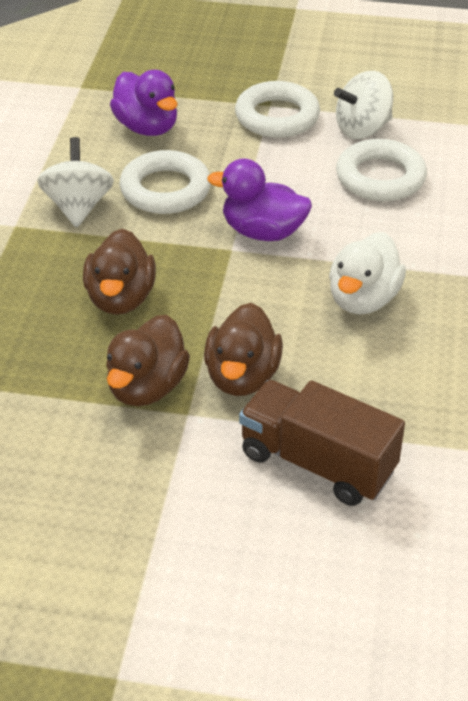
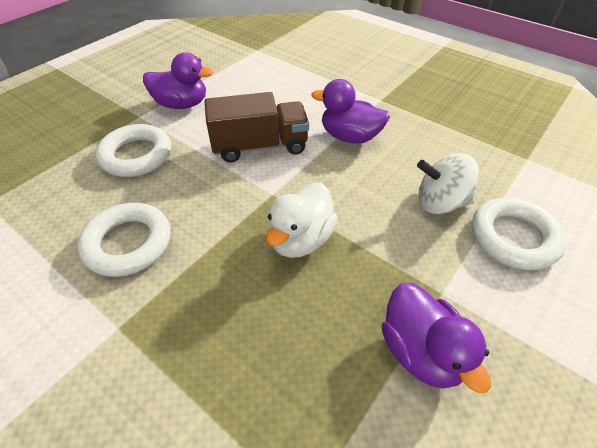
brown duck: [83,228,156,315] [106,315,190,406] [204,303,283,396] = 3 -> none = 0
purple duck: [110,70,178,136] [207,158,312,241] = 2 -> [143,52,213,109] [311,79,390,143] [382,283,491,393] = 3
white spinning top: [37,137,114,228] [334,71,393,139] = 2 -> [417,153,479,214] = 1

